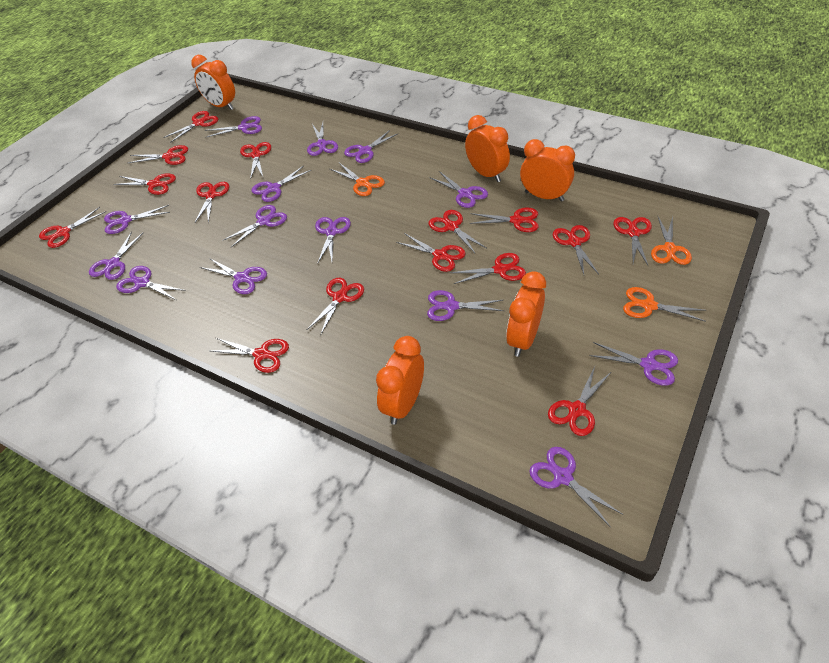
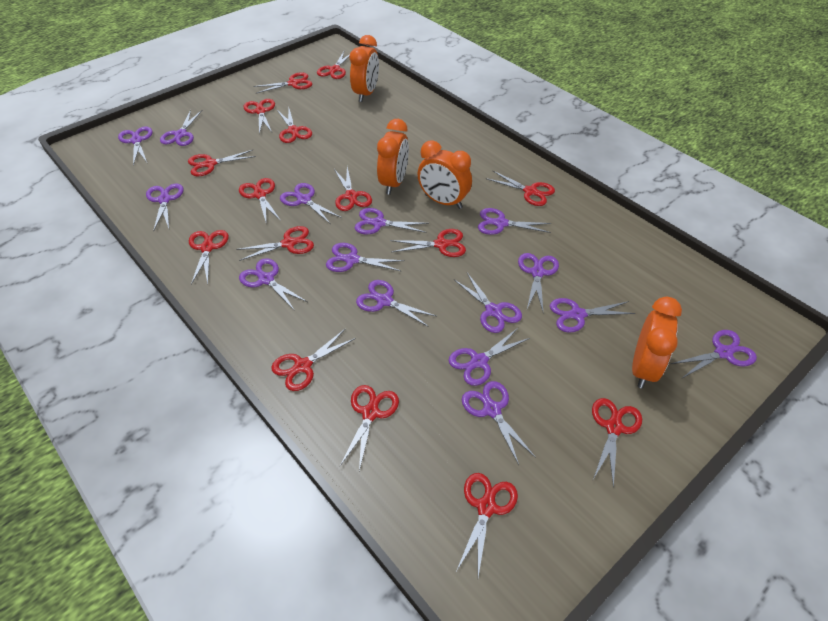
orange clock: [191,55,235,110] [376,336,424,425] [465,115,510,182] [506,271,546,357] [520,139,575,202] = 5 -> [350,35,379,102] [377,119,409,195] [417,140,472,209] [632,297,682,388] = 4
orange scissors: [330,163,385,196] [623,287,706,322] [651,216,692,265] = 3 -> none = 0
purple scissors: [89,231,143,280] [104,205,170,234] [116,266,186,300] [200,258,267,294] [205,116,262,138] [222,205,287,247] [251,166,311,202] [307,123,338,156] [315,217,351,262] [344,130,397,163] [427,290,504,321] [429,171,488,208] [529,447,623,528] [589,342,678,386] = 14 -> [118,126,153,166] [146,183,183,232] [160,110,202,146] [239,258,307,311] [280,183,342,223] [326,243,405,272] [355,208,429,234] [356,280,436,327] [448,328,530,386] [454,273,522,333] [462,381,536,465] [478,208,551,235] [518,253,559,311] [550,298,635,333] [671,330,757,378] = 15

